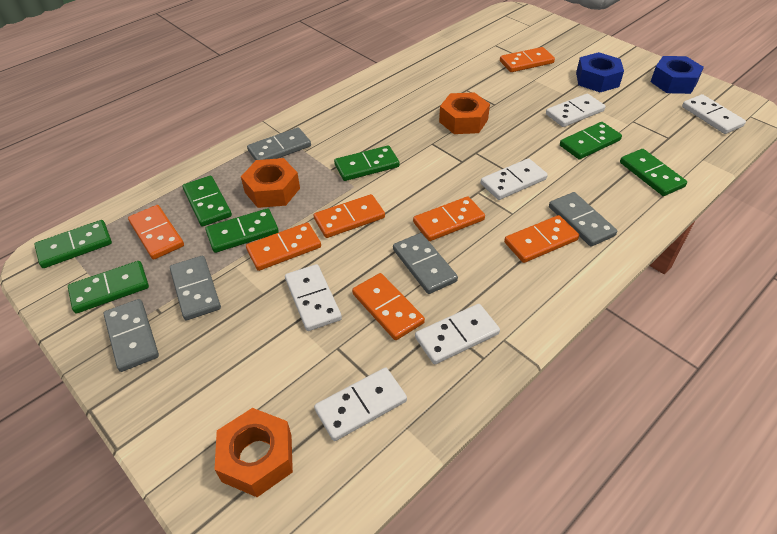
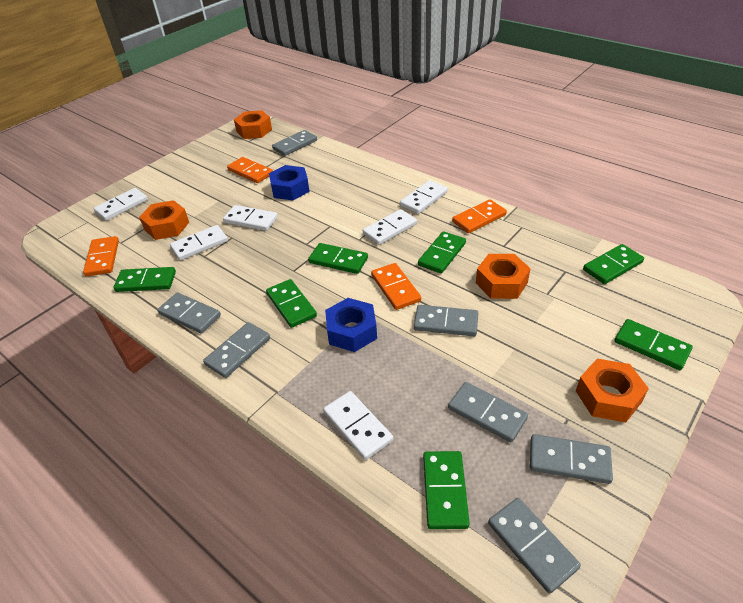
grey domino: [103,299,159,372] [170,256,221,320] [247,127,311,161] [393,233,458,294] [549,192,617,246] = 5 -> [158,292,221,334] [203,322,270,378] [272,130,317,156] [414,305,478,336] [448,382,528,442] [488,498,581,594] [530,434,613,484] = 7
orange domino: [128,205,184,260] [246,222,321,271] [314,194,385,238] [352,273,425,340] [413,196,485,241] [500,47,555,72] [504,215,579,263] = 7 -> [83,236,119,276] [227,157,273,183] [371,263,421,310] [452,199,507,233] = 4
orange nut: [215,408,293,497] [241,158,300,208] [439,92,490,134] = 3 -> [139,200,189,240] [234,110,272,139] [476,254,531,299] [576,359,649,422] = 4

